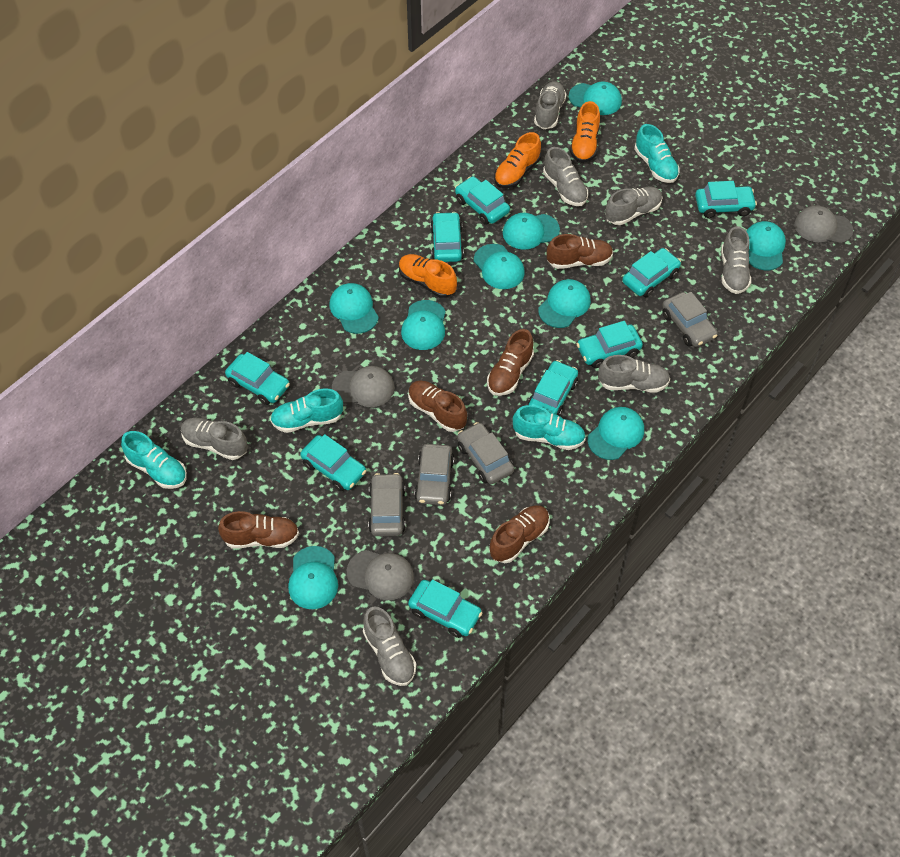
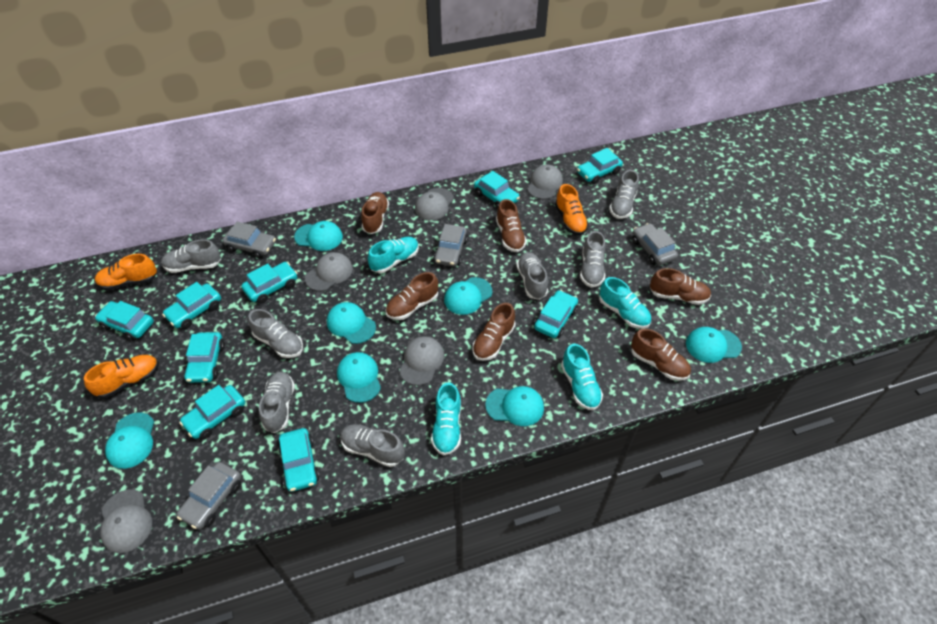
brown shoe: [218,511,299,548] [408,380,467,432] [487,329,534,396] [489,505,550,563] [547,234,613,269] = 5 -> [361,192,389,234] [386,272,438,320] [472,303,516,361] [496,199,527,252] [631,329,691,381] [650,268,711,305] = 6
grey cap: [332,366,394,407] [347,550,414,600] [795,206,853,244] = 3 -> [100,489,152,553] [305,252,353,291] [399,336,444,386] [415,188,454,220] [527,165,563,199] = 5
turquoise cap: [288,546,338,609] [330,283,379,334] [401,300,446,350] [474,244,525,289] [503,213,560,250] [538,279,591,328] [569,81,622,115] [587,407,644,460] [747,221,786,270] = 9 -> [105,412,154,469] [294,221,343,251] [327,302,376,344] [337,352,381,403] [444,277,492,315] [485,386,544,426] [686,327,742,363] = 7

